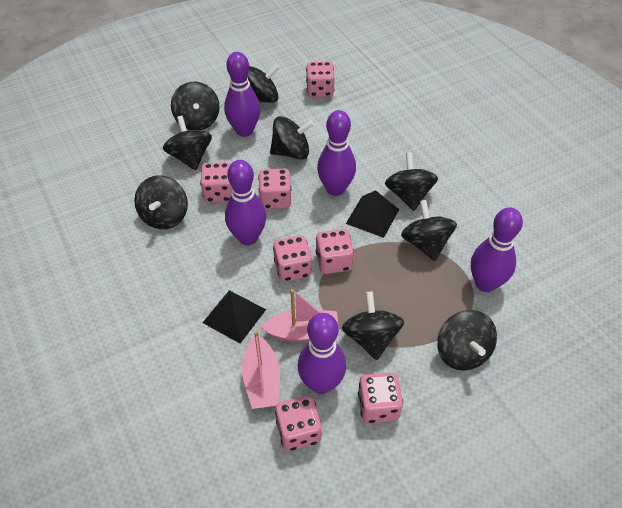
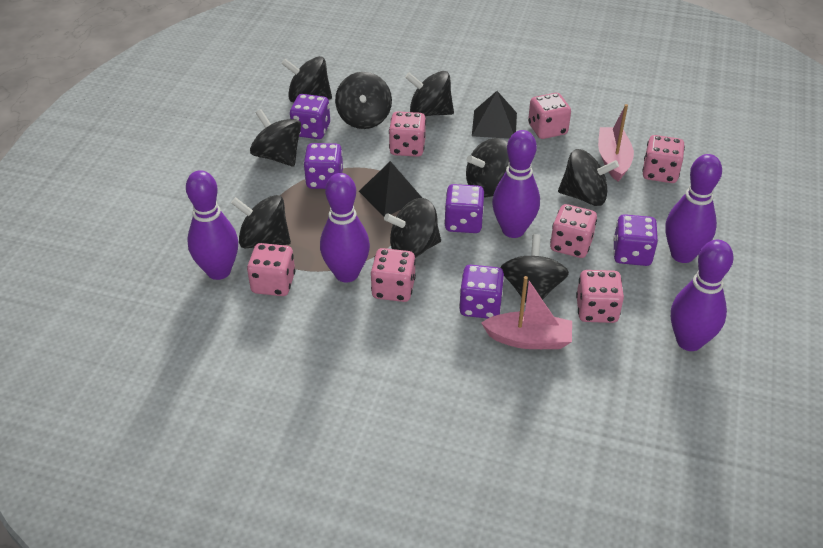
purple dice: none = 0 -> [290,94,330,139] [303,143,343,189] [444,184,484,233] [459,265,504,319] [613,214,658,266] = 5

